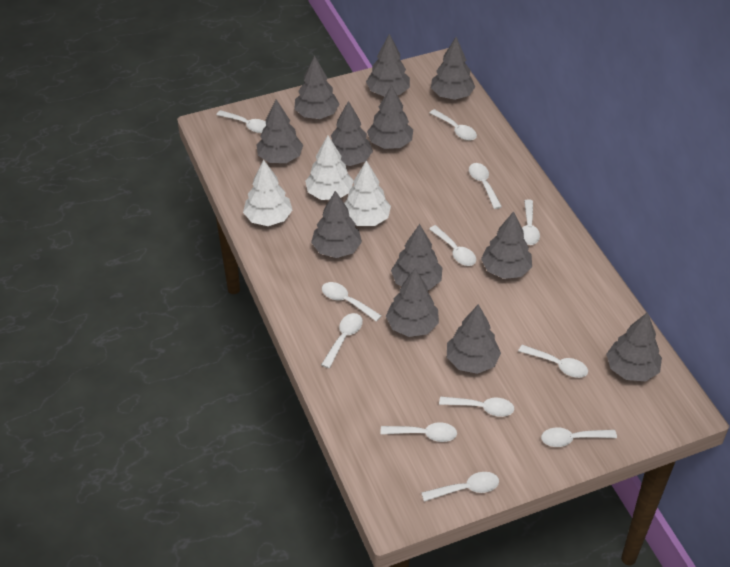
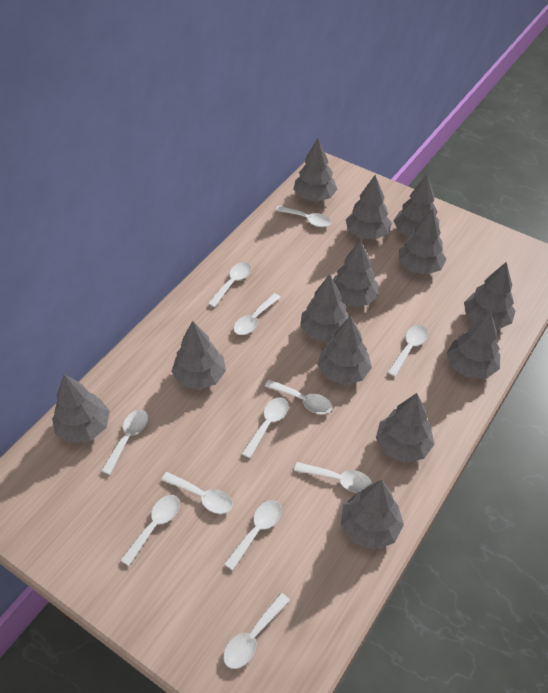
grey tree: [256,99,303,163] [294,56,339,119] [311,191,362,258] [331,101,373,166] [366,34,410,97] [367,85,413,149] [386,269,439,337] [391,224,443,290] [431,37,475,100] [447,304,501,374] [481,211,532,279] [606,312,662,381] = 12 -> [52,374,110,443] [172,321,226,390] [293,138,337,202] [300,274,349,342] [318,316,372,385] [333,240,379,307] [341,480,404,550] [346,175,392,240] [376,393,435,463] [393,174,439,237] [399,208,446,275] [447,310,500,378] [464,262,516,330] = 13
white tree: [243,160,292,226] [305,135,354,200] [344,160,391,226] = 3 -> none = 0

